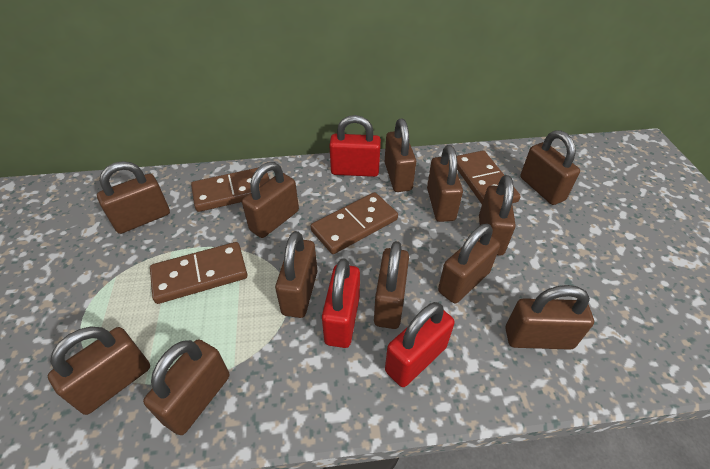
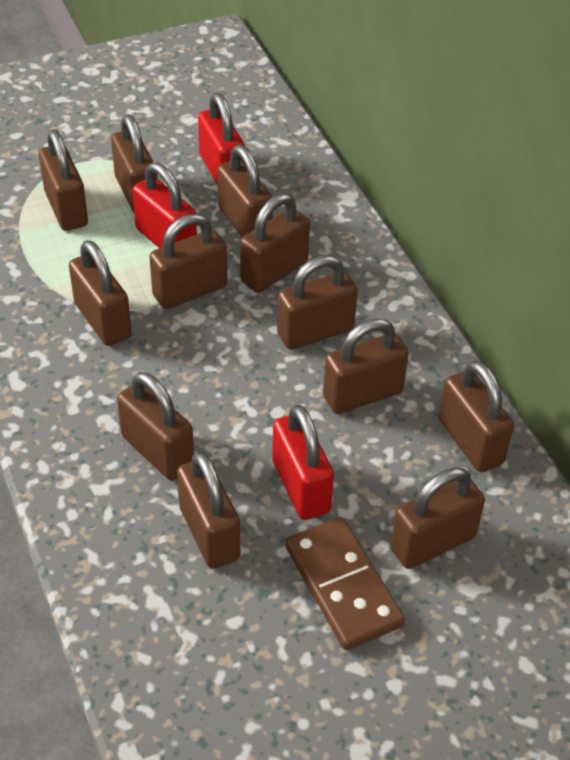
brown domino: [150,242,247,304] [191,167,270,212] [310,192,398,254] [457,150,521,204] = 4 -> [285,517,405,650] = 1

